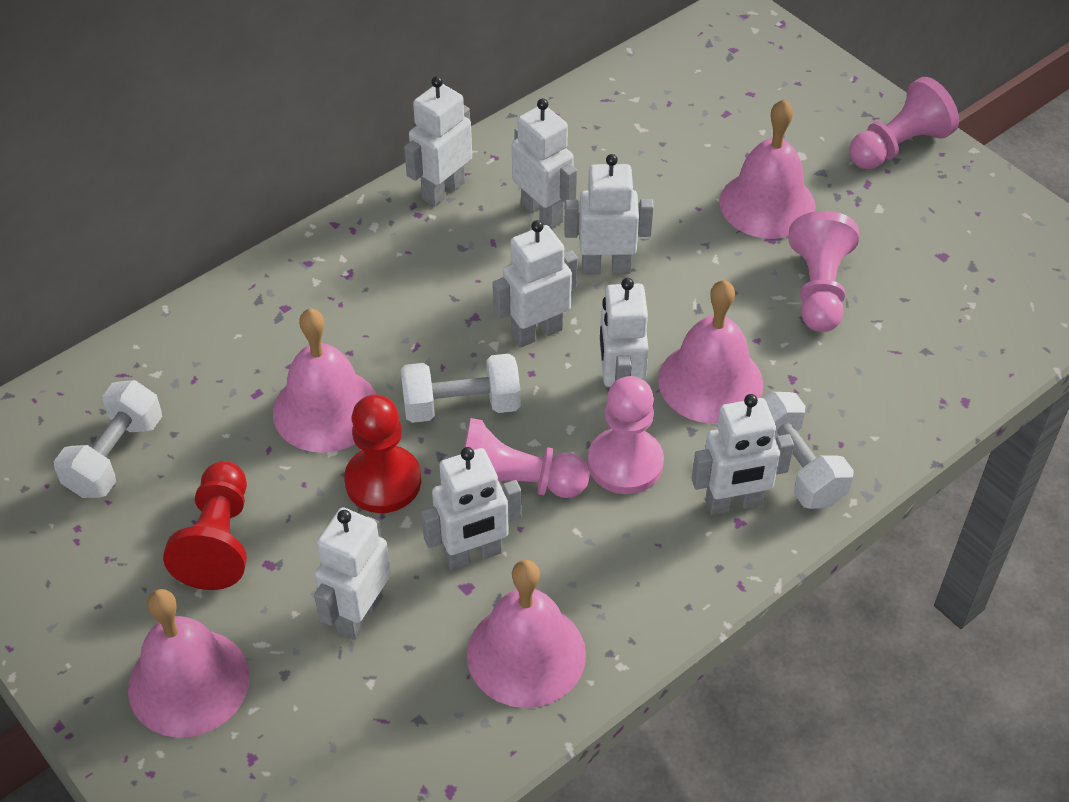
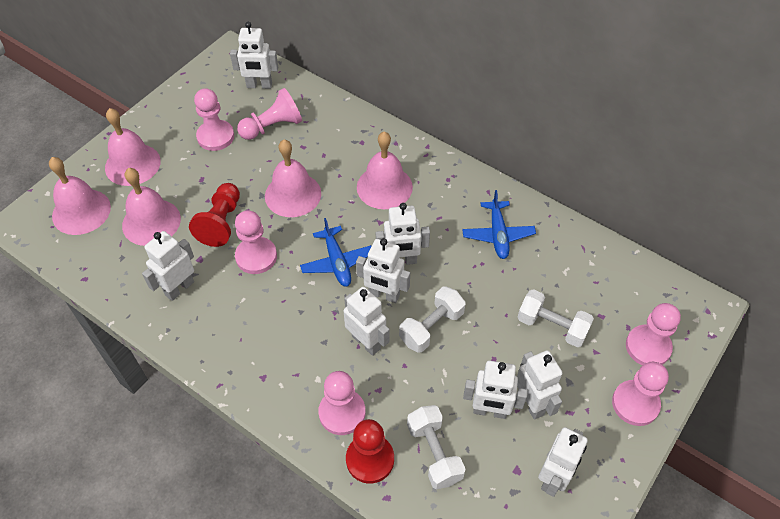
blue plane: none = 0 -> [300,218,371,287] [462,190,536,259] = 2
pink pawn: [464,418,590,498] [588,376,664,494] [789,211,859,332] [849,77,959,169] = 4 -> [194,88,234,151] [235,210,277,274] [237,88,302,140] [318,371,365,435] [612,362,669,426] [626,303,681,365] = 6

